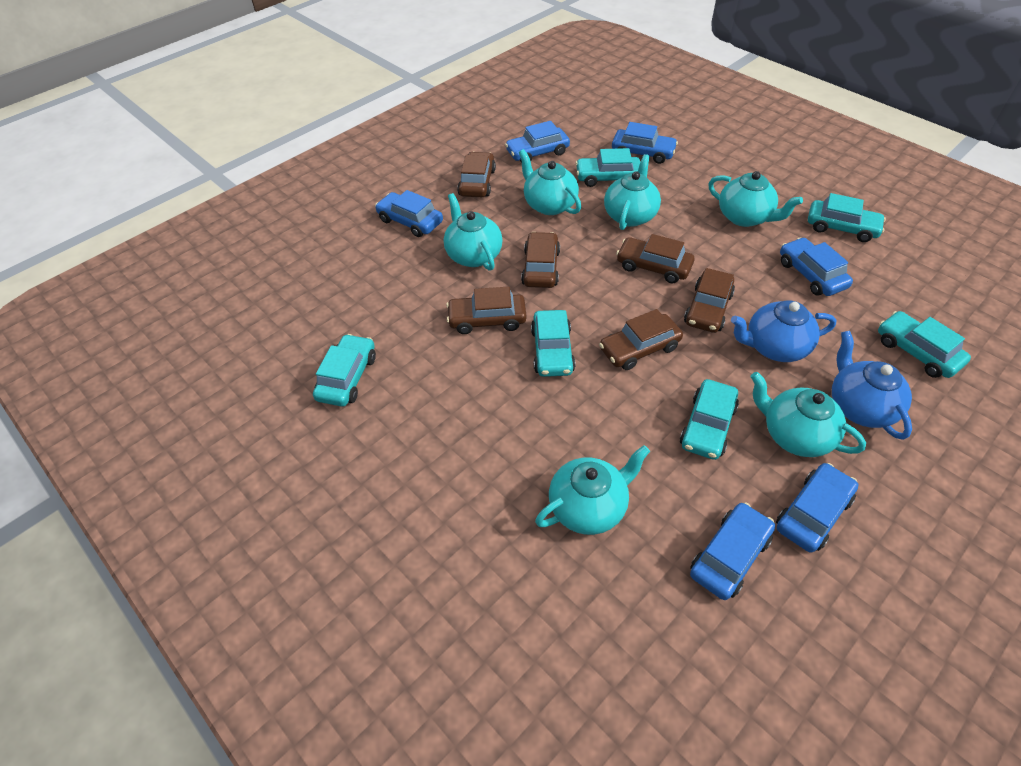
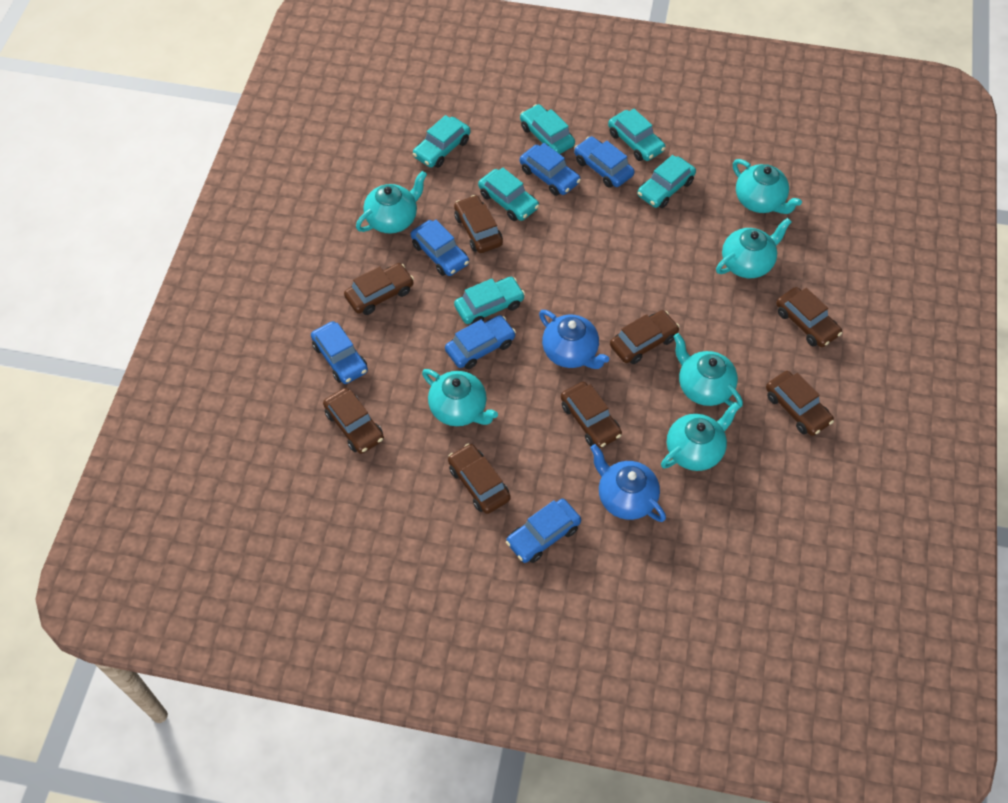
brown car: [446,287,527,334] [457,152,496,197] [521,232,560,288] [599,309,683,370] [616,234,694,283] [684,268,735,333] = 6 -> [323,388,384,454] [344,263,414,315] [448,444,511,514] [454,195,503,253] [561,382,622,448] [610,310,680,364] [766,371,834,436] [776,287,842,347] = 8

